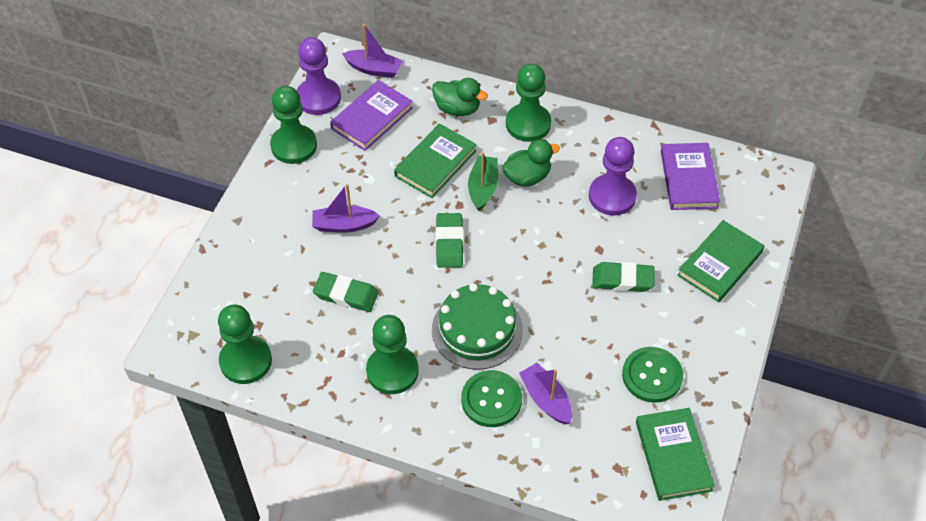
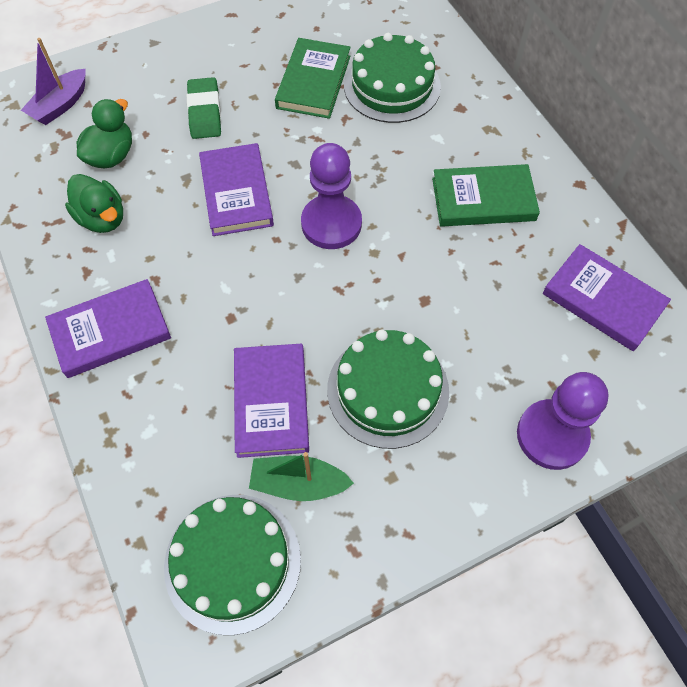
green book: [394,123,477,198] [636,408,715,501] [677,220,765,302] = 3 -> [275,38,351,119] [432,164,540,227] = 2
green button: [461,370,522,427] [622,347,683,403] = 2 -> none = 0
green cake: [432,283,523,370] = 1 -> [164,495,301,635] [327,330,449,449] [344,33,441,123] = 3
green eraser: [313,272,379,312] [436,213,464,268] [592,262,655,292] = 3 -> [187,77,221,139] = 1
green pawn: [218,305,272,384] [270,86,317,164] [366,315,419,394] [506,64,551,142] = 4 -> none = 0
purple boat: [312,184,380,233] [342,24,403,78] [519,363,572,424] = 3 -> [21,38,86,125] = 1
purple book: [330,80,413,151] [661,143,720,210] = 2 -> [45,279,171,378] [199,143,274,236] [234,344,309,458] [543,244,671,351] = 4

